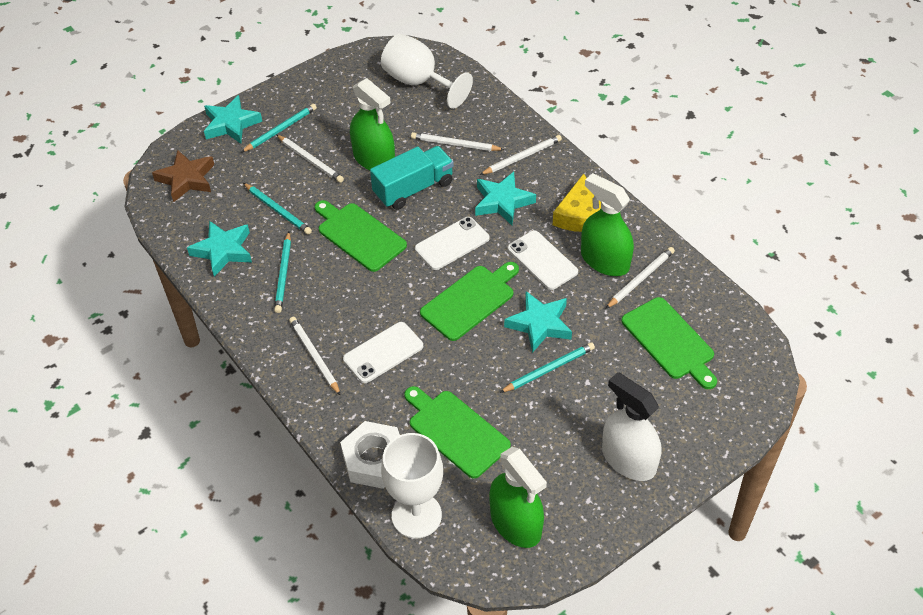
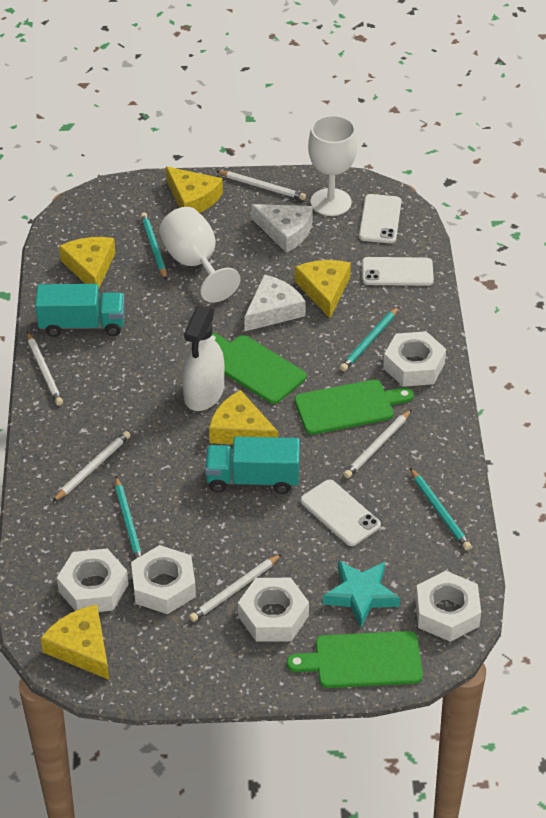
brown star: [152,150,214,202] = 1 -> none = 0
green cutting board: [315,200,407,272] [404,386,511,479] [420,262,519,341] [621,297,717,389] = 4 -> [211,333,306,404] [287,631,423,688] [294,380,414,435] = 3
green spray bottle: [350,78,395,171] [489,447,547,548] [581,173,634,276] = 3 -> none = 0
turquoise star: [187,221,252,277] [204,95,262,144] [475,172,536,225] [504,291,572,353] = 4 -> [323,560,400,627] = 1
turquoise truck: [370,146,454,210] = 1 -> [35,284,125,337] [205,437,300,494] = 2
white cheese: none = 0 -> [244,274,306,331] [252,204,313,253] = 2
white nut: [340,421,400,489] = 1 -> [57,548,128,612] [131,545,196,614] [238,578,309,642] [383,331,446,387] [415,571,481,642] = 5
yellow cheese: [553,174,601,232] = 1 -> [41,605,109,680] [59,237,115,289] [166,166,223,213] [209,390,278,444] [295,260,351,318] = 5

